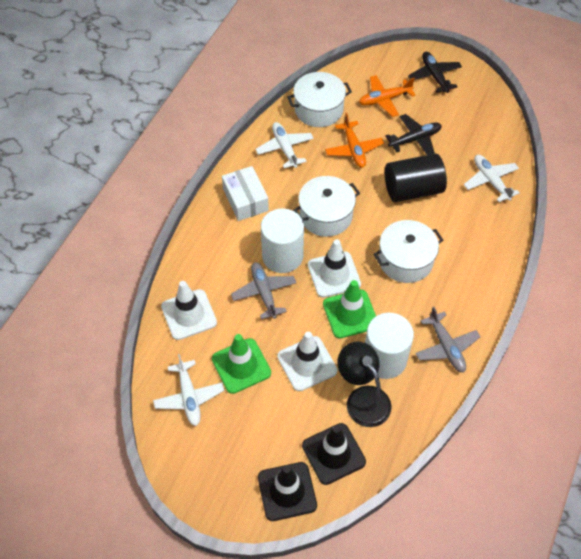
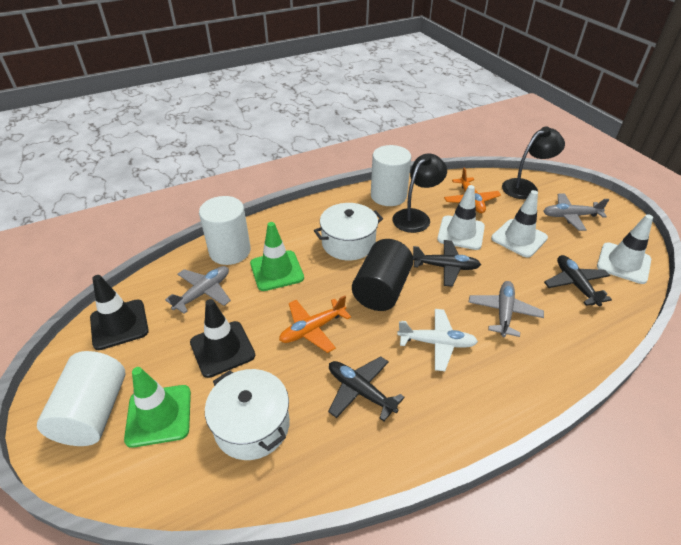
black lamp: [337,341,391,427] = 1 -> [392,153,447,233] [502,127,565,199] = 2
black plane: [385,114,442,155] [408,52,462,93] = 2 -> [328,356,405,421] [413,240,481,287] [544,255,612,307] = 3
grey plane: [231,262,296,319] [415,307,480,372] = 2 -> [165,266,231,314] [469,281,544,337] [544,193,609,231] = 3
white box: [222,166,269,221] = 1 -> none = 0
white cylinder: [261,208,304,273] [365,313,414,379] = 2 -> [37,351,126,446] [199,196,251,265] [371,145,411,206] = 3
white plane: [153,354,224,426] [256,122,314,168] [464,155,519,202] = 3 -> [397,309,478,371] = 1
white pot: [287,72,352,127] [293,176,360,237] [373,220,443,283] = 3 -> [205,369,290,460] [314,203,383,260] = 2

